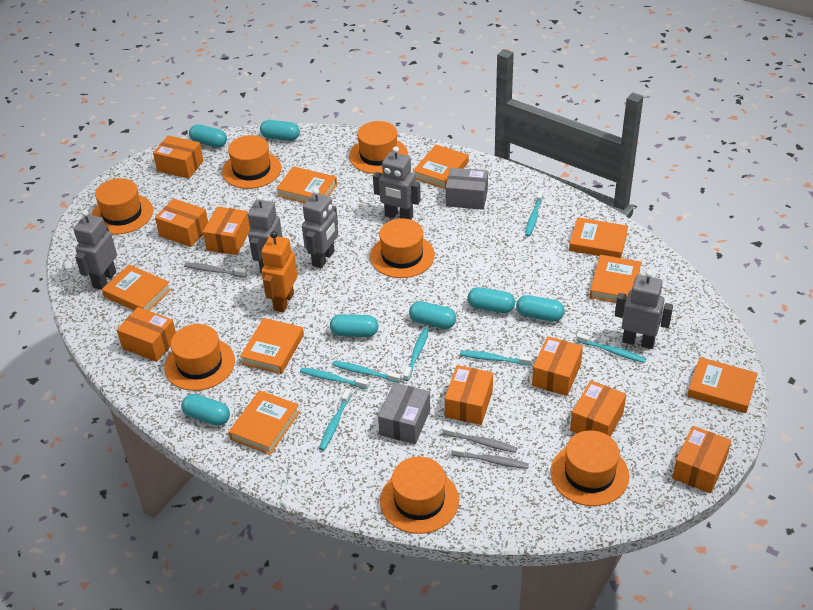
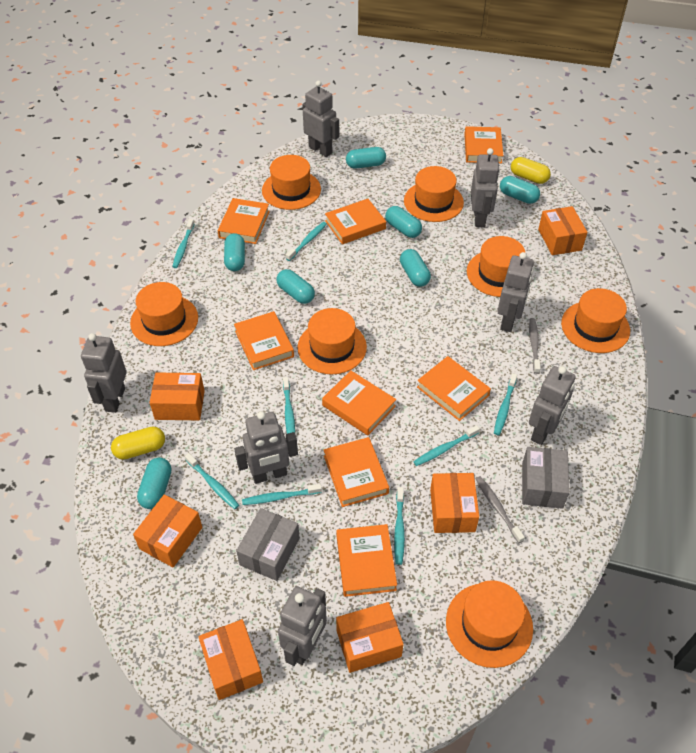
grey robot: [74,210,117,290] [248,195,282,274] [302,188,338,268] [373,146,421,220] [615,270,673,349] = 5 -> [81,333,127,413] [234,411,298,484] [278,586,327,666] [303,81,339,157] [471,148,500,227] [498,252,534,332] [529,366,576,445] = 7
grey toothbrush: [184,262,247,278] [442,425,517,453] [451,446,529,469] = 3 -> [476,476,525,543] [529,318,541,374] = 2
orange box: [117,307,176,362] [153,135,203,179] [155,199,208,247] [203,206,250,255] [445,365,493,425] [532,336,583,396] [570,381,626,437] [672,426,731,493] = 8 -> [133,495,202,567] [150,372,205,420] [199,619,263,700] [336,602,404,673] [430,473,479,533] [538,206,587,255] = 6
orange robot: [261,231,298,312] = 1 -> none = 0
turquoise toothbrush: [300,368,369,389] [319,389,351,451] [332,361,401,383] [403,328,429,381] [460,351,532,366] [525,191,543,237] [576,333,646,363] = 7 -> [172,219,194,268] [185,453,239,509] [242,484,322,505] [283,377,295,434] [286,222,327,261] [394,487,405,565] [413,425,480,466] [494,373,517,435] = 8
yellow capsule: none = 0 -> [111,427,165,460] [511,157,551,184] = 2

